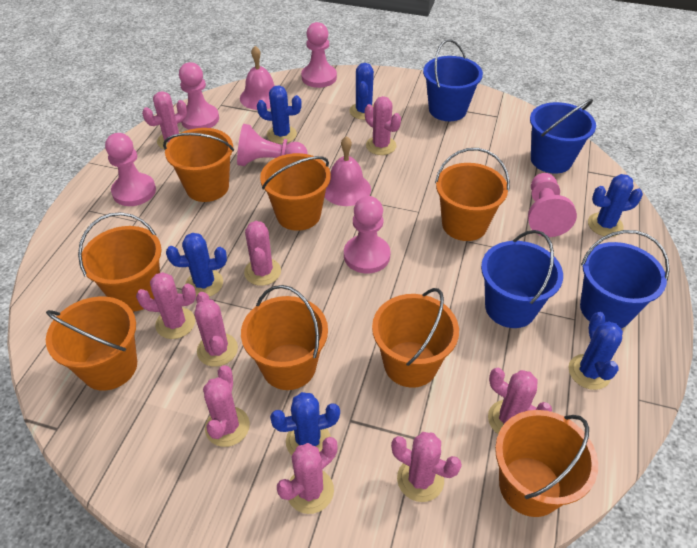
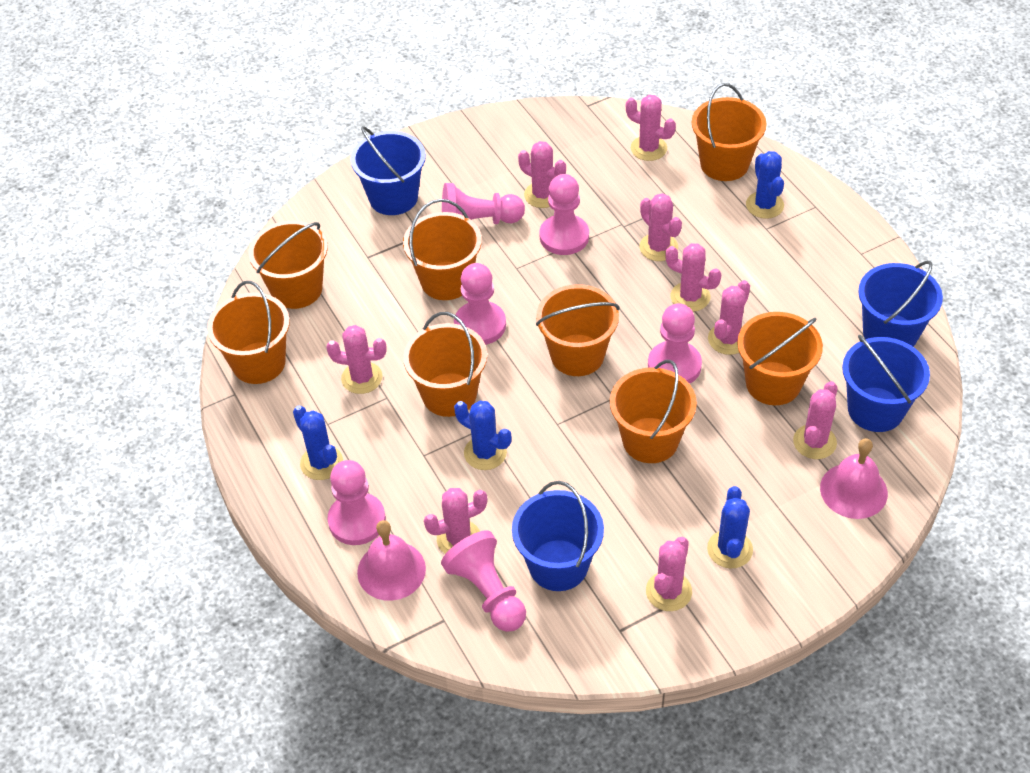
blue cactus: [166,233,227,297] [257,86,302,144] [270,392,340,455] [350,63,374,120] [568,312,623,390] [588,174,643,237] = 6 -> [293,405,343,480] [454,400,512,470] [707,486,753,569] [746,151,784,219] = 4

